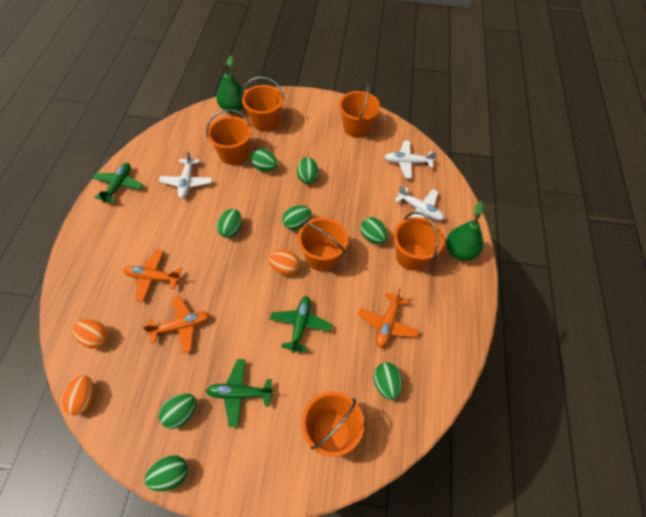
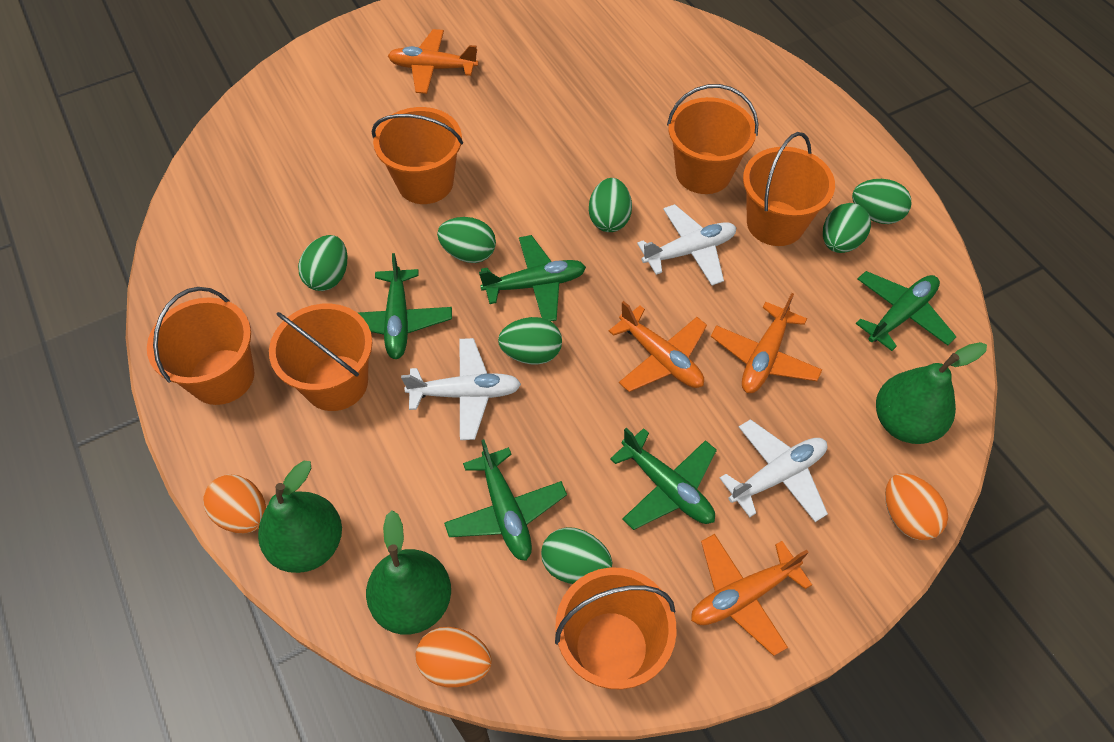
green egg: [145,455,188,491] [159,393,196,429] [216,209,242,238] [251,149,277,171] [282,205,312,230] [297,157,319,184] [360,217,388,244] [374,363,403,400] = 8 -> [298,235,347,291] [437,217,496,263] [498,317,562,365] [541,527,612,584] [589,178,632,232] [823,203,871,253] [852,179,911,224] = 7
green pear: [216,56,245,113] [446,201,483,261] = 2 -> [258,461,342,573] [366,511,451,635] [876,342,987,444] = 3
green plane: [92,163,143,203] [206,359,274,427] [270,296,332,353] = 3 -> [358,253,452,359] [444,439,567,561] [479,235,586,321] [610,428,717,530] [856,271,956,351] = 5
orange plane: [123,249,182,302] [143,296,210,353] [358,289,419,347] = 3 -> [388,29,478,94] [609,301,707,392] [691,534,812,656] [711,293,822,393] = 4

